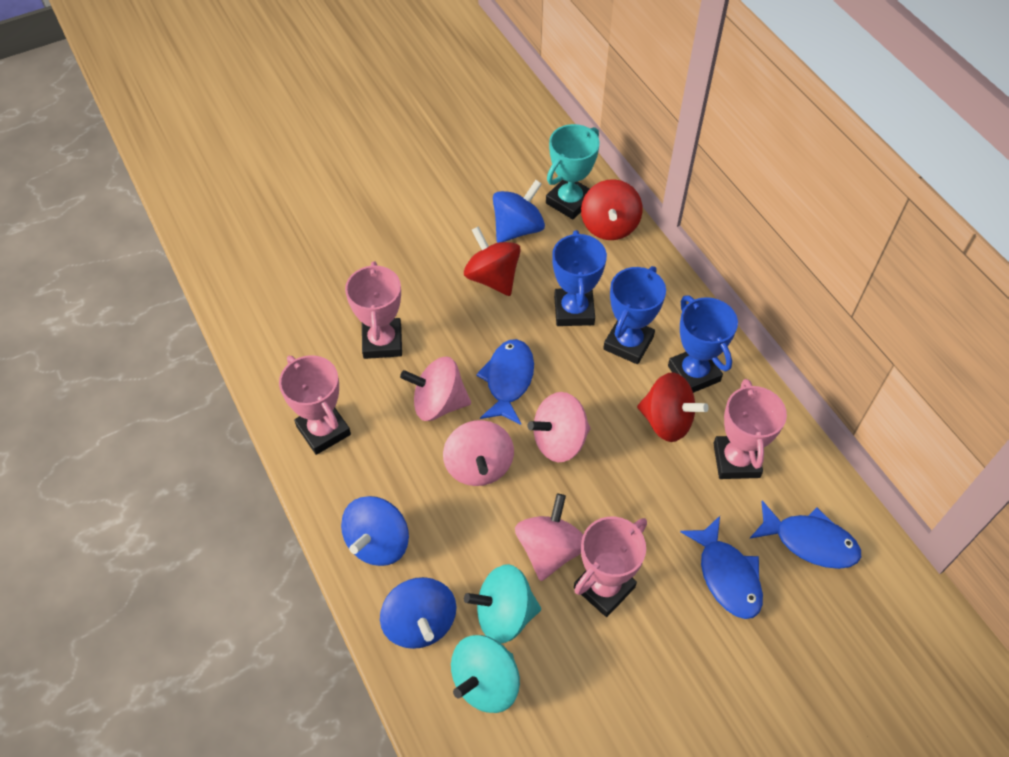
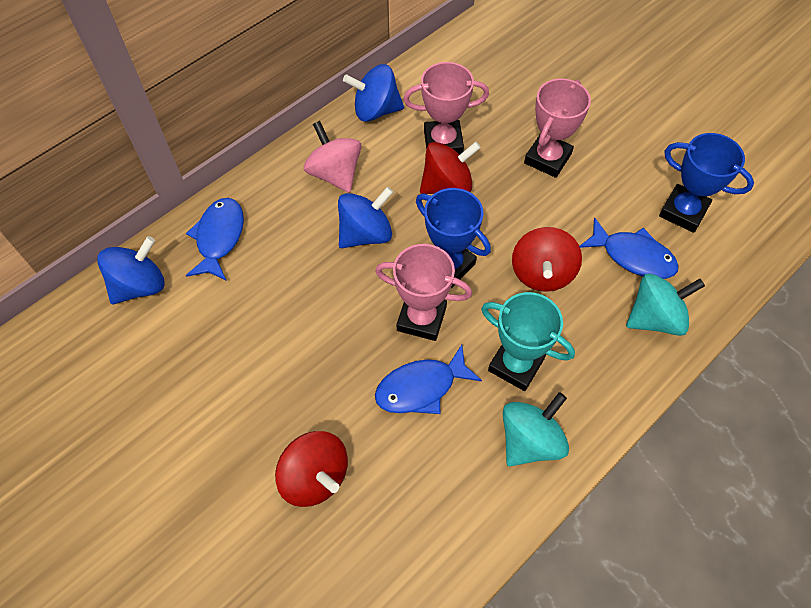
blue trophy: [552,230,607,326] [603,266,666,364] [668,295,738,393] = 3 -> [416,188,491,288] [659,133,754,233] = 2
pink spinning top: [400,357,471,421] [443,420,514,486] [515,494,583,581] [528,392,591,462] = 4 -> [304,121,361,193] = 1
pink trophy: [279,355,351,455] [345,261,402,359] [574,517,647,617] [713,379,787,479] = 4 -> [375,244,472,341] [403,62,489,155] [524,78,591,178] = 3

